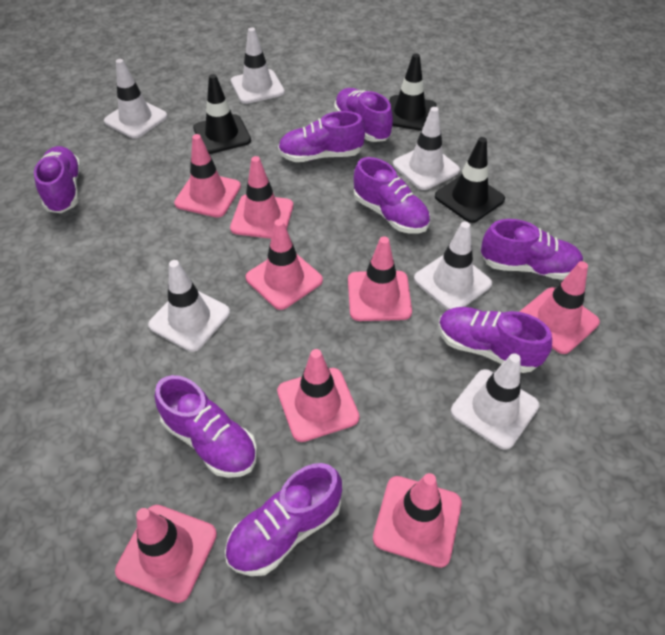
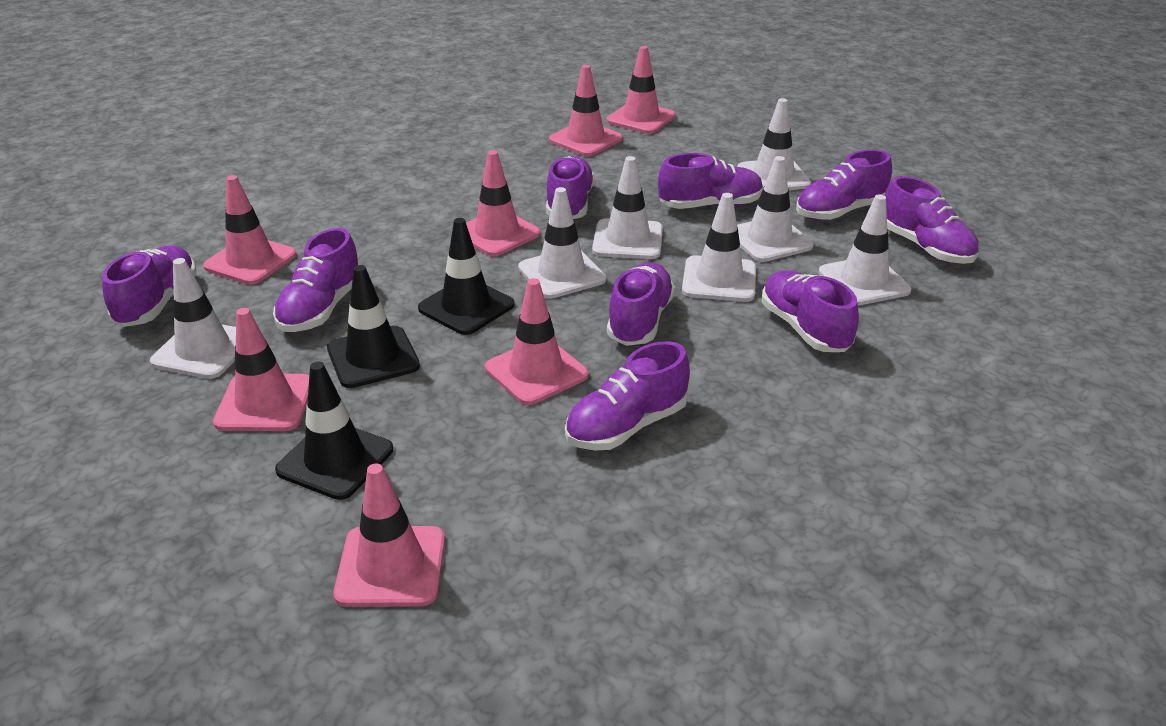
pink traffic cone: [115,505,217,603] [174,134,241,218] [230,156,293,239] [246,219,323,310] [277,349,360,442] [348,236,412,321] [373,473,462,568] [519,261,600,354] = 8 -> [203,175,297,285] [213,308,309,431] [333,463,445,607] [466,150,540,256] [485,278,588,405] [549,65,623,156] [607,46,676,134] = 7
purple shoe: [34,146,81,213] [155,375,257,478] [225,463,342,576] [278,111,365,162] [334,88,393,142] [354,157,430,233] [438,307,552,373] [481,219,583,280] = 8 -> [102,246,196,327] [273,228,358,332] [546,156,595,219] [565,341,690,450] [607,262,675,346] [658,153,763,209] [761,270,859,352] [796,149,892,220] [884,176,979,264] = 9
white traffic cone: [104,59,167,139] [148,260,230,352] [231,27,285,104] [393,107,460,190] [414,221,492,310] [451,353,539,450] = 6 -> [150,258,236,379] [518,187,606,299] [592,156,663,259] [682,193,756,302] [737,98,811,190] [737,156,813,262] [818,194,911,306] = 7

